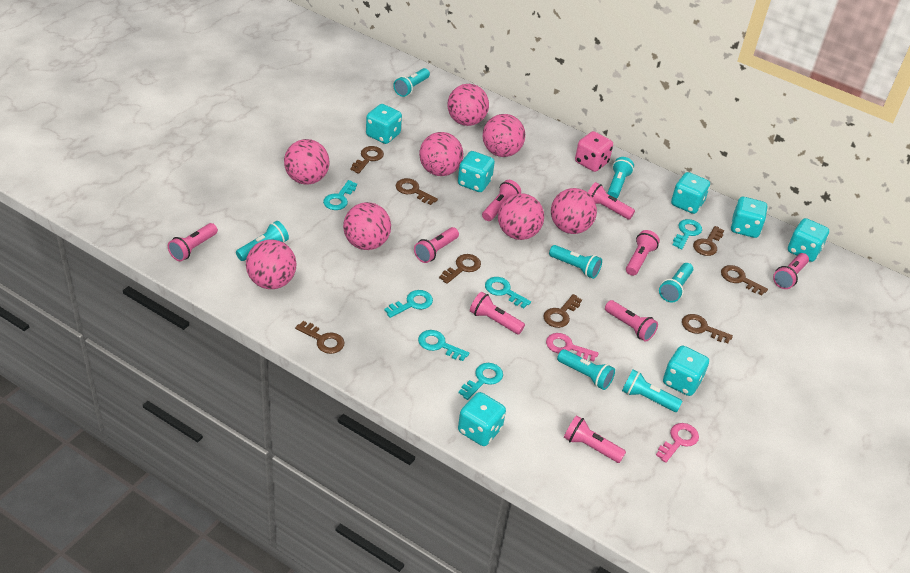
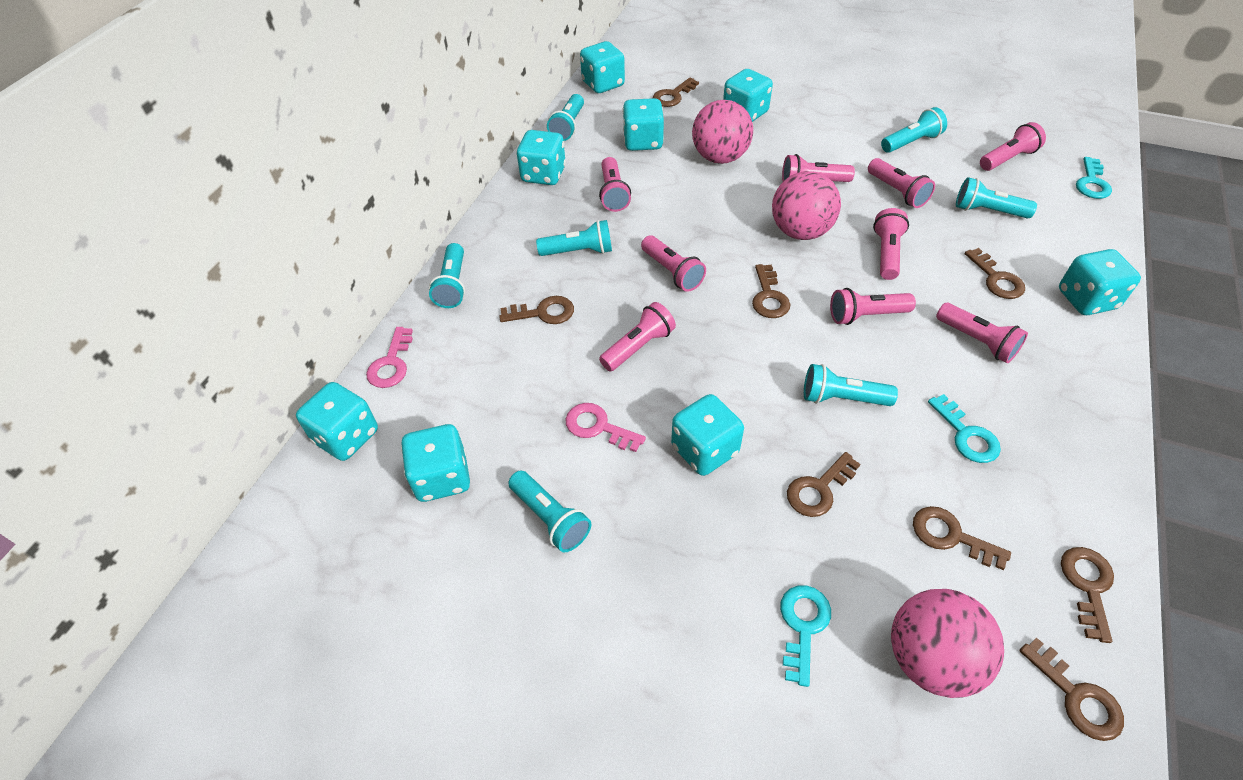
pink ball: [246,239,297,289] [284,139,329,185] [343,202,391,250] [419,132,463,176] [447,84,489,126] [483,114,525,157] [498,193,544,240] [551,188,597,234] = 8 -> [692,100,753,164] [772,171,841,240] [891,589,1004,698] = 3
pink dice: [575,131,613,172] = 1 -> none = 0
turquoise dice: [366,104,402,144] [458,151,495,192] [458,392,506,446] [663,346,709,396] [671,172,710,214] [731,197,768,238] [788,218,829,262] = 7 -> [296,382,378,461] [401,424,470,502] [517,130,566,185] [580,41,625,93] [622,98,664,151] [671,394,744,476] [723,69,773,122] [1059,249,1141,315] = 8
turquoise key: [323,180,357,210] [384,290,433,318] [418,330,469,361] [459,363,503,400] [485,277,531,308] [673,219,702,249] = 6 -> [780,585,831,687] [928,394,1001,463] [1076,157,1112,199] = 3

